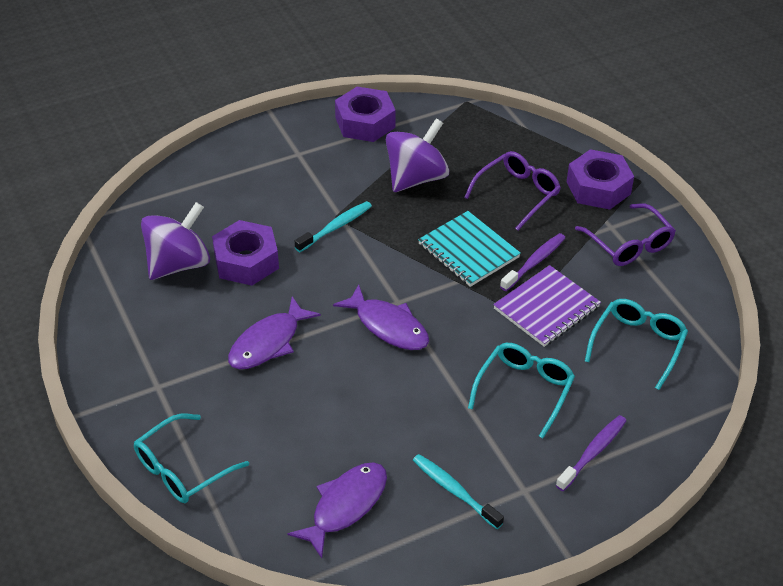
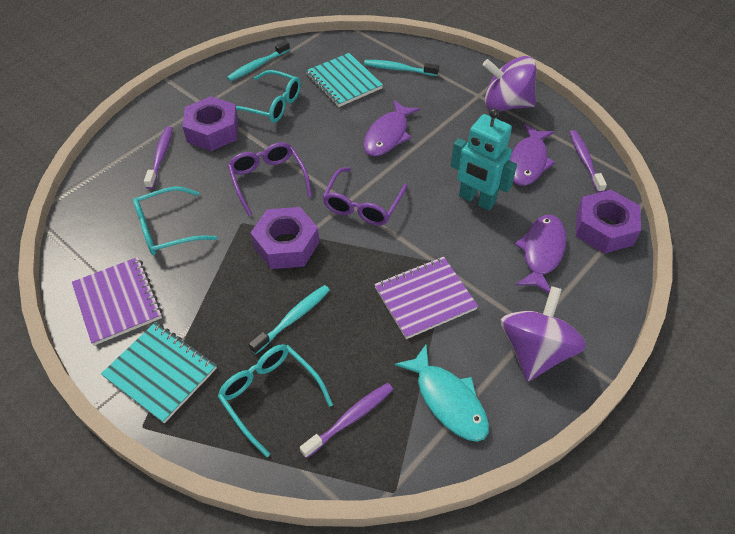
purple notebook: [493,265,601,347] = 1 -> [72,257,162,346] [374,257,478,339] = 2
purple toothbrush: [500,233,565,291] [556,415,626,491] = 2 -> [144,126,173,189] [300,383,393,458] [569,130,607,193] = 3
turquoise fish: none = 0 -> [395,344,489,442] = 1
turquoise notebook: [418,211,521,287] = 1 -> [101,322,217,423] [306,53,383,107] = 2
turquoise robot: none = 0 -> [451,108,517,211] = 1
turquoise toothbrush: [295,201,372,252] [413,454,504,529] = 2 -> [227,41,290,81] [249,285,330,354] [364,60,439,76] = 3

